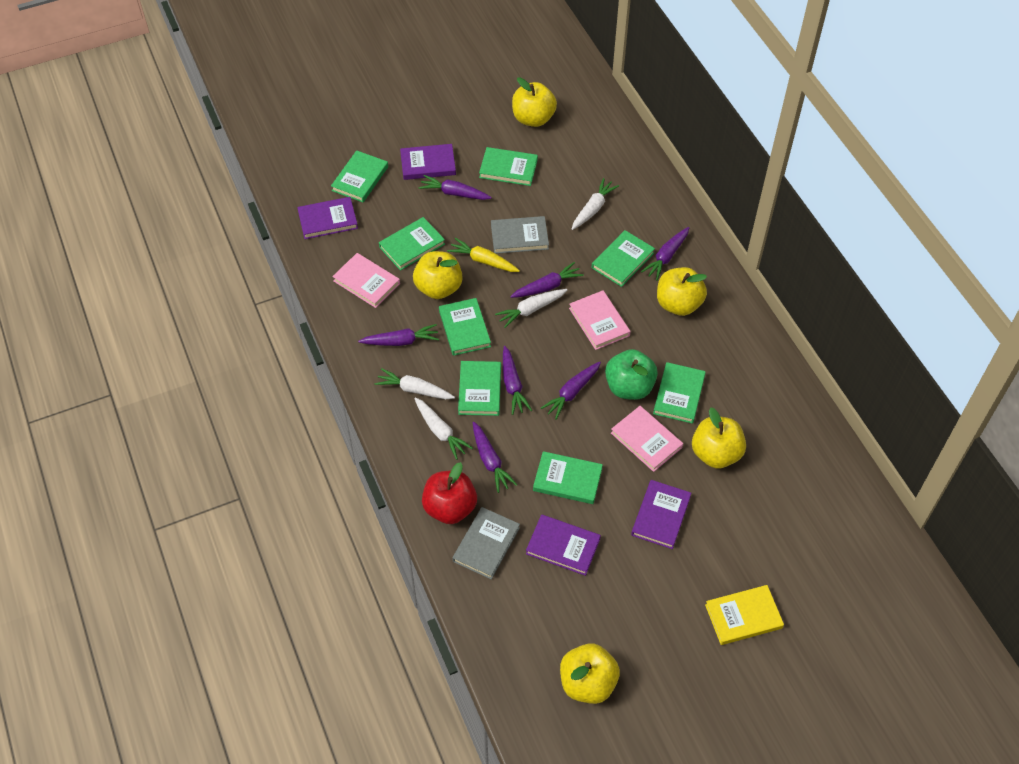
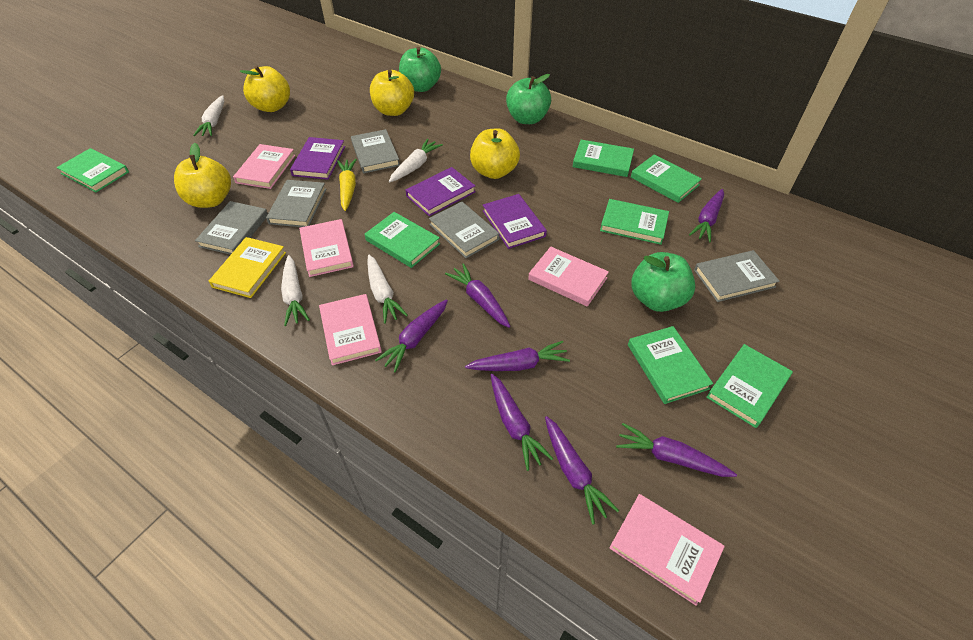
green apple: [605,349,658,400] = 1 -> [399,47,441,92] [506,74,551,124] [631,252,696,312] = 3
green book: [331,150,388,202] [379,217,445,271] [439,298,491,356] [458,361,501,416] [479,147,538,186] [533,451,603,504] [592,230,655,287] [653,362,706,424] = 8 -> [57,148,129,192] [365,212,440,268] [573,140,634,177] [600,199,669,245] [628,326,713,404] [631,155,702,203] [706,344,793,428] = 7
grey book: [452,507,520,579] [491,216,549,254] = 2 -> [195,201,268,255] [266,180,326,227] [351,129,400,173] [429,202,500,258] [694,250,780,302] = 5
pink book: [332,253,400,308] [569,290,631,350] [611,406,683,472] = 3 -> [233,144,295,189] [299,219,354,277] [319,294,382,365] [528,247,609,307] [609,494,725,606] = 5
purple book: [297,197,358,239] [400,144,456,180] [526,514,601,576] [631,480,691,549] = 4 -> [290,137,345,180] [406,167,476,216] [483,194,547,249] = 3
red apple: [422,462,477,524] = 1 -> none = 0
yellow apple: [413,251,463,299] [512,77,557,127] [560,643,620,704] [657,267,707,316] [692,407,746,468] = 5 -> [174,143,231,208] [240,66,290,112] [370,70,414,116] [470,128,520,179] = 4

